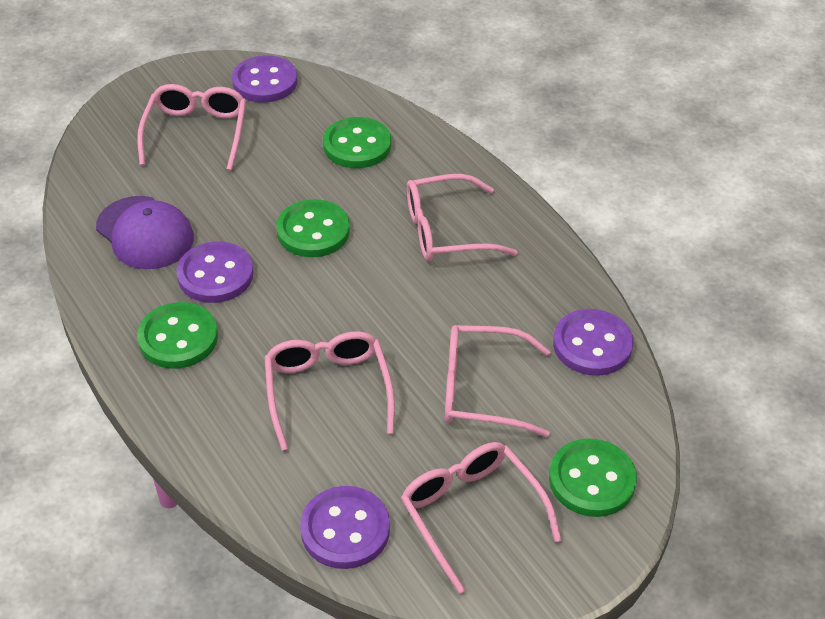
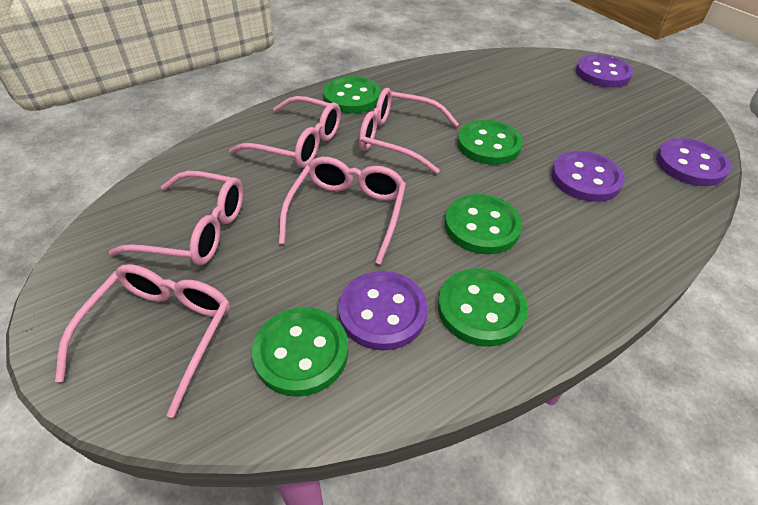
green button: [137,302,218,369] [276,199,350,257] [323,117,391,168] [549,438,637,517] = 4 -> [252,307,348,397] [323,76,381,113] [438,268,528,347] [445,194,522,254] [457,120,523,165] = 5
purple cap: [96,196,194,269] = 1 -> none = 0

